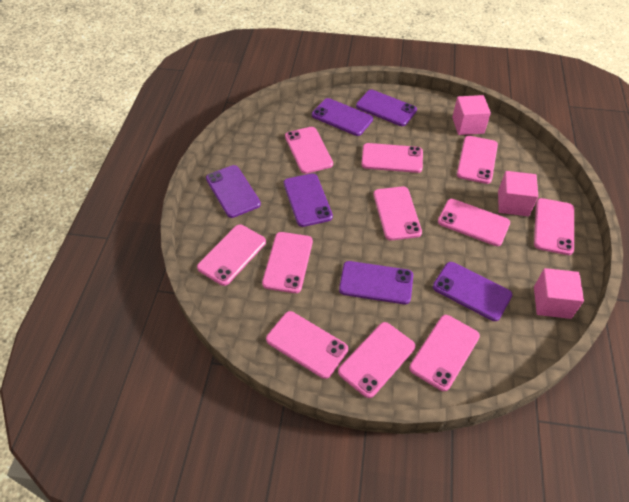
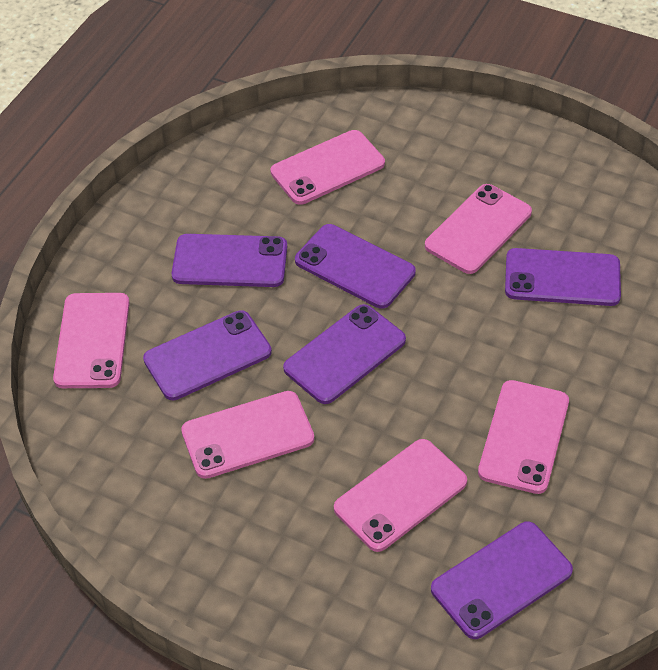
pink cube: [452,95,491,135] [498,171,538,216] [534,268,584,319] = 3 -> none = 0
pink phone: [197,224,266,286] [262,232,313,293] [266,311,348,379] [285,127,333,174] [338,322,415,398] [361,143,423,173] [374,186,422,240] [409,315,480,391] [438,199,510,246] [457,136,498,184] [534,198,574,255] = 11 -> [53,293,130,388] [181,391,314,479] [270,130,385,205] [334,439,467,552] [425,184,532,274] [478,380,569,494] = 6

